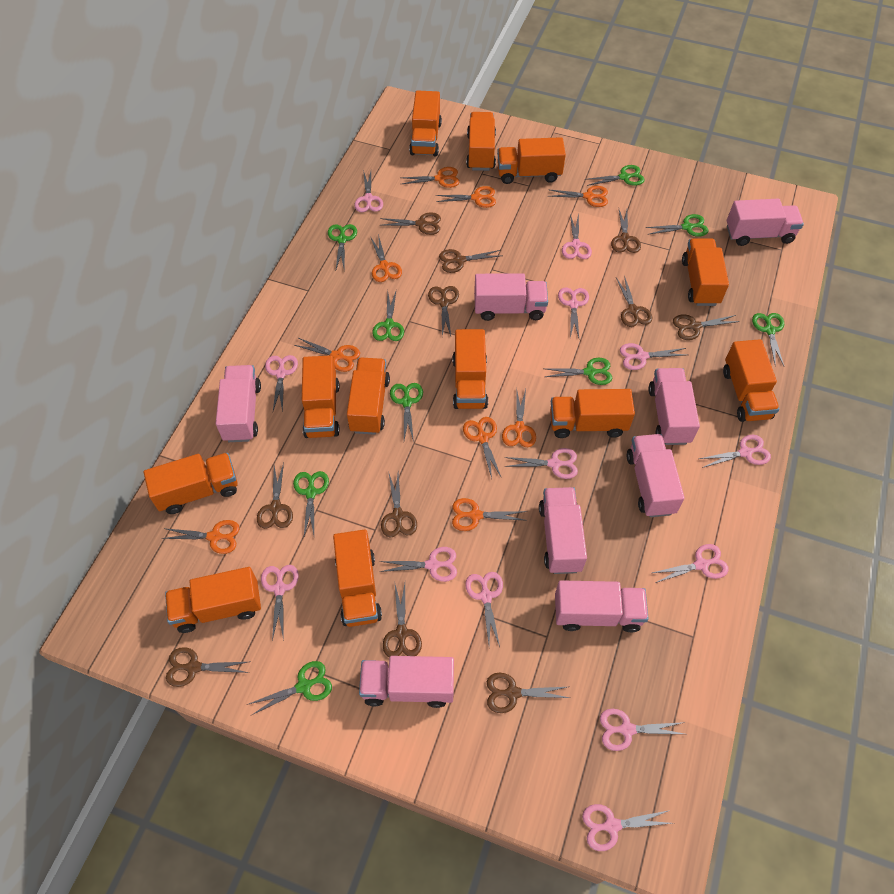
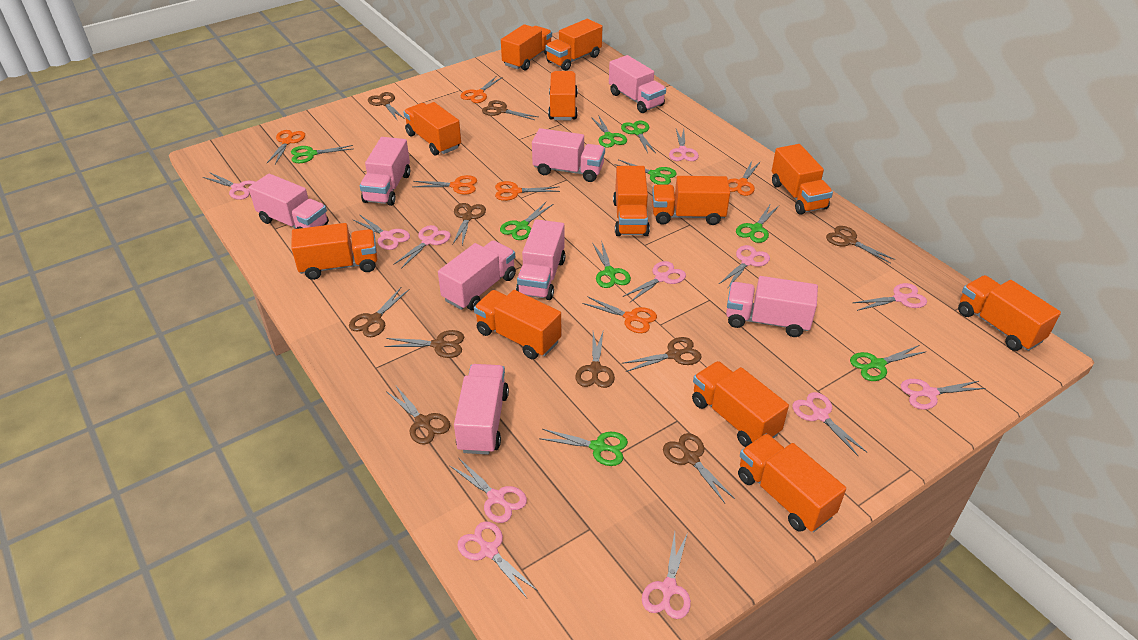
brown scissors: [166,647,249,687] [257,463,293,529] [380,212,441,235] [381,471,417,538] [383,584,422,657] [428,286,459,337] [439,249,500,273] [487,673,570,713] [611,210,641,253] [616,275,653,327] [673,314,740,340] = 11 -> [349,287,409,337] [368,92,405,121] [384,330,464,358] [386,386,450,444] [453,203,486,245] [482,100,538,120] [575,332,615,388] [622,337,702,372] [663,433,735,503] [826,226,896,264] = 10
orange scissors: [162,520,240,554] [294,338,360,372] [370,234,402,282] [401,167,459,188] [436,186,496,208] [452,498,528,531] [463,417,501,478] [502,389,536,447] [548,186,608,207] = 9 -> [267,130,305,164] [413,175,477,195] [461,77,503,103] [495,181,560,201] [582,296,657,333] [728,161,761,196] = 6
pink scissors: [261,565,299,641] [265,355,298,413] [354,170,383,212] [379,547,457,582] [465,572,503,647] [505,448,578,479] [558,287,589,338] [562,214,592,259] [582,804,672,851] [600,709,685,751] [620,343,686,370] [652,544,729,583] [699,435,771,468] = 13 -> [203,172,255,200] [352,215,410,250] [393,225,451,269] [449,457,527,523] [457,522,538,598] [623,261,686,302] [642,532,691,619] [669,129,699,161] [718,245,770,289] [792,392,867,457] [853,283,927,311] [901,379,985,410] = 12

